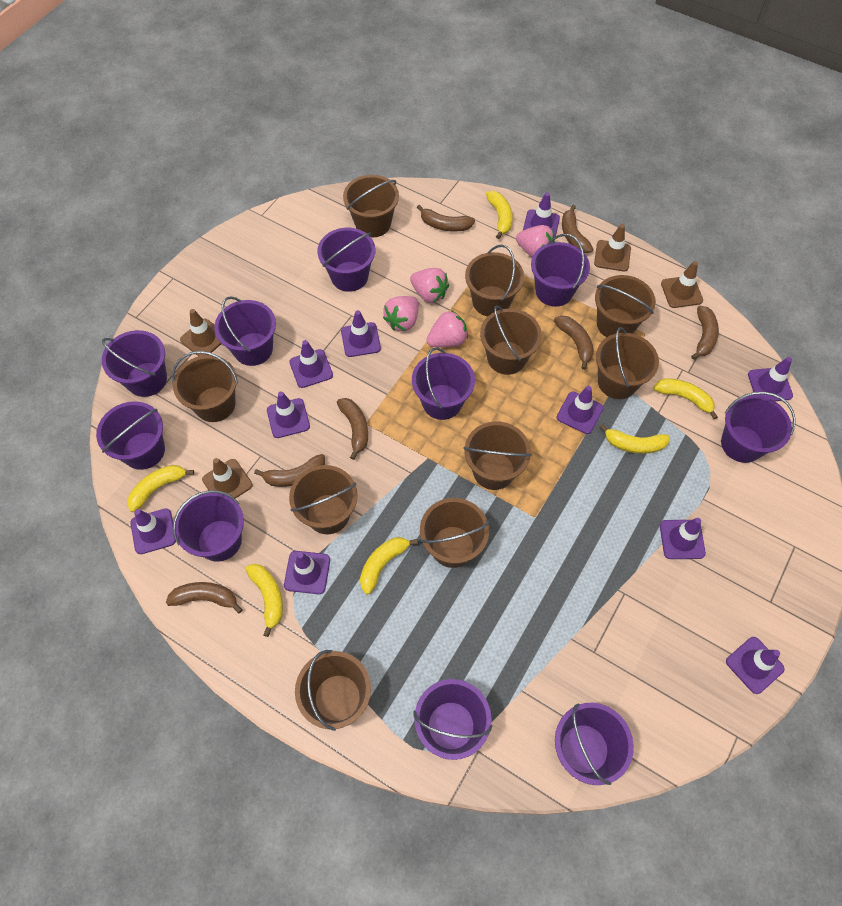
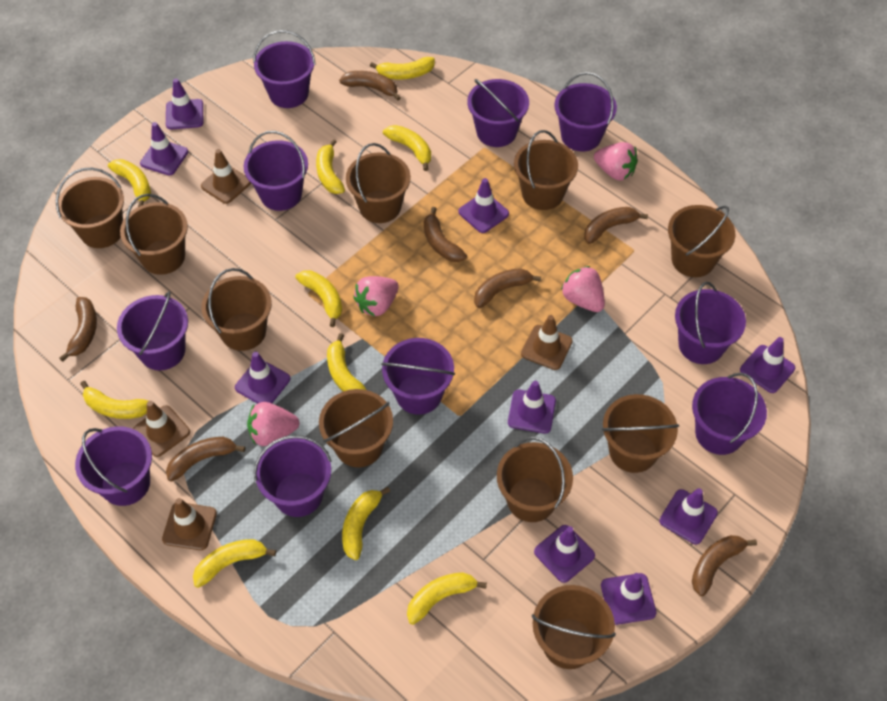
purple traffic cone: [130,508,176,554] [267,392,310,438] [284,551,330,594] [289,340,333,388] [341,310,381,357] [523,192,560,237] [557,386,603,434] [660,518,706,559] [726,637,785,694] [748,357,793,401] = 10 -> [140,122,188,176] [166,79,203,130] [235,352,290,404] [458,178,509,233] [508,381,556,434] [534,525,595,583] [601,573,656,625] [659,488,718,544] [740,337,795,393] = 9
yellow banana: [127,465,194,512] [246,564,283,637] [360,537,418,595] [486,191,513,239] [599,424,670,454] [653,378,718,419] = 6 -> [80,381,148,419] [108,159,151,207] [193,539,276,588] [295,270,342,327] [316,139,345,194] [327,333,366,391] [342,487,390,560] [370,57,435,79] [383,125,431,171] [407,572,487,625] = 10

